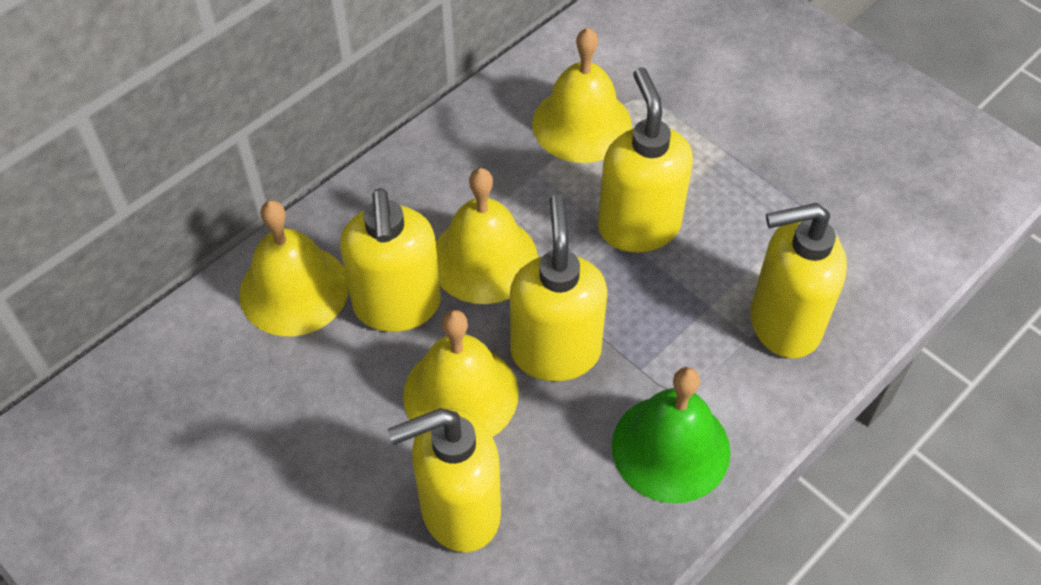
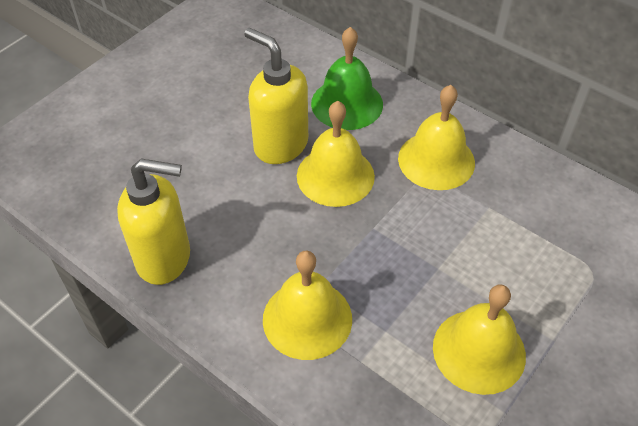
yellow soap dispenser: [340,188,441,332] [388,408,501,552] [510,194,607,381] [598,67,693,253] [750,203,847,358] = 5 -> [117,159,190,285] [244,28,308,164] = 2

